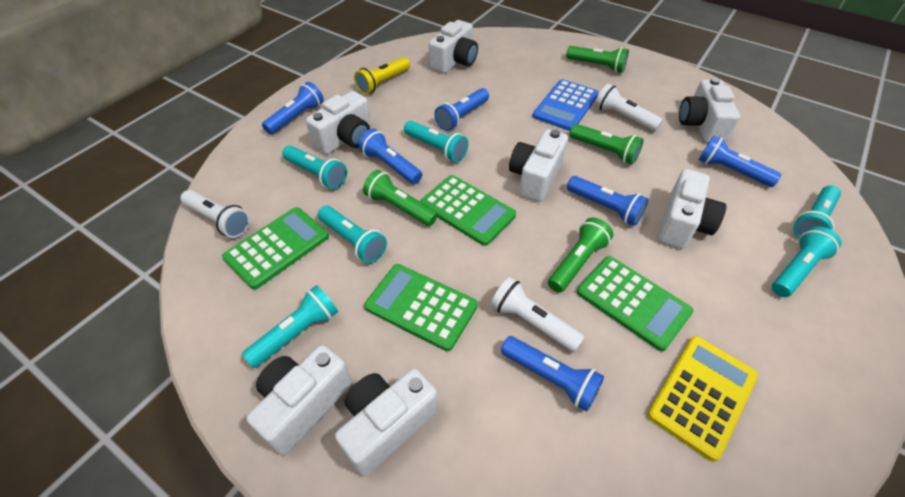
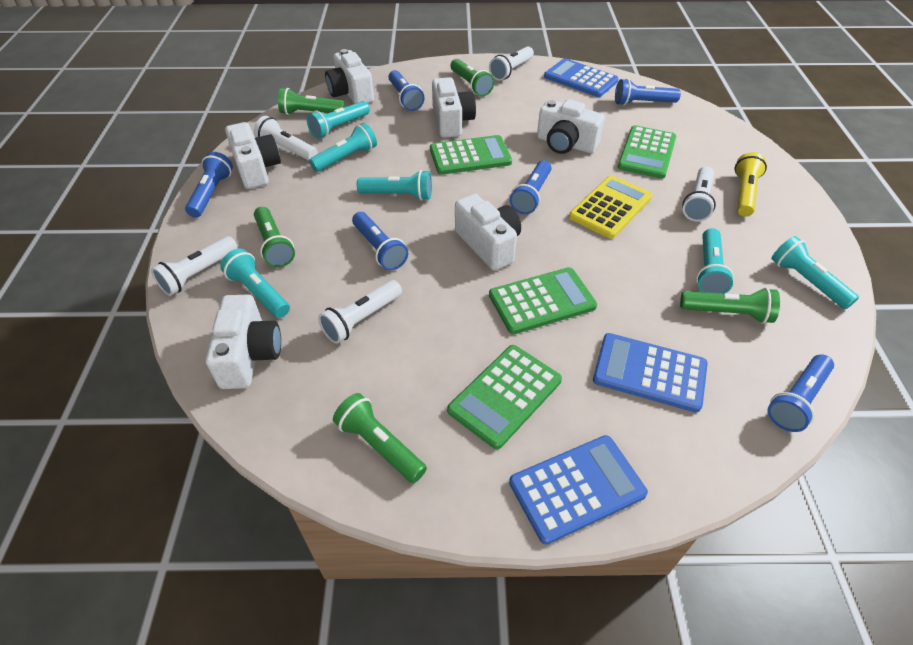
blue calculator: [533,79,599,131] = 1 -> [509,435,648,545] [544,58,619,97] [593,333,708,413] = 3
green flashlight: [363,170,438,226] [548,217,613,293] [566,46,629,73] [569,124,644,164] = 4 -> [254,207,295,267] [278,88,345,115] [333,393,427,483] [450,59,494,96] [680,287,780,324] = 5
white camera: [246,345,352,455] [306,91,371,154] [335,369,438,476] [429,20,478,73] [509,129,568,202] [658,169,726,249] [679,78,740,143] = 7 -> [206,295,281,389] [225,122,281,189] [325,49,374,104] [432,77,476,138] [455,194,521,271] [537,99,605,154] = 6
white flashlight: [180,190,250,238] [491,277,584,352] [595,84,663,131] = 3 -> [151,236,238,296] [254,116,318,161] [318,280,402,344] [489,46,534,81] [682,167,716,222] = 5

